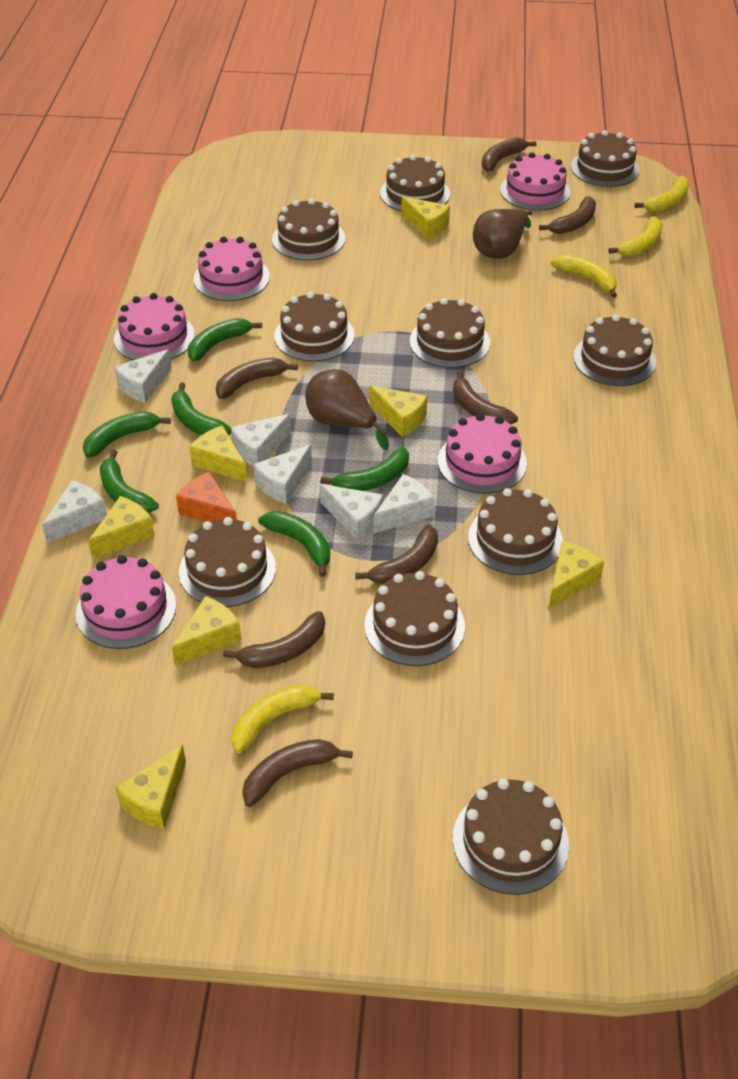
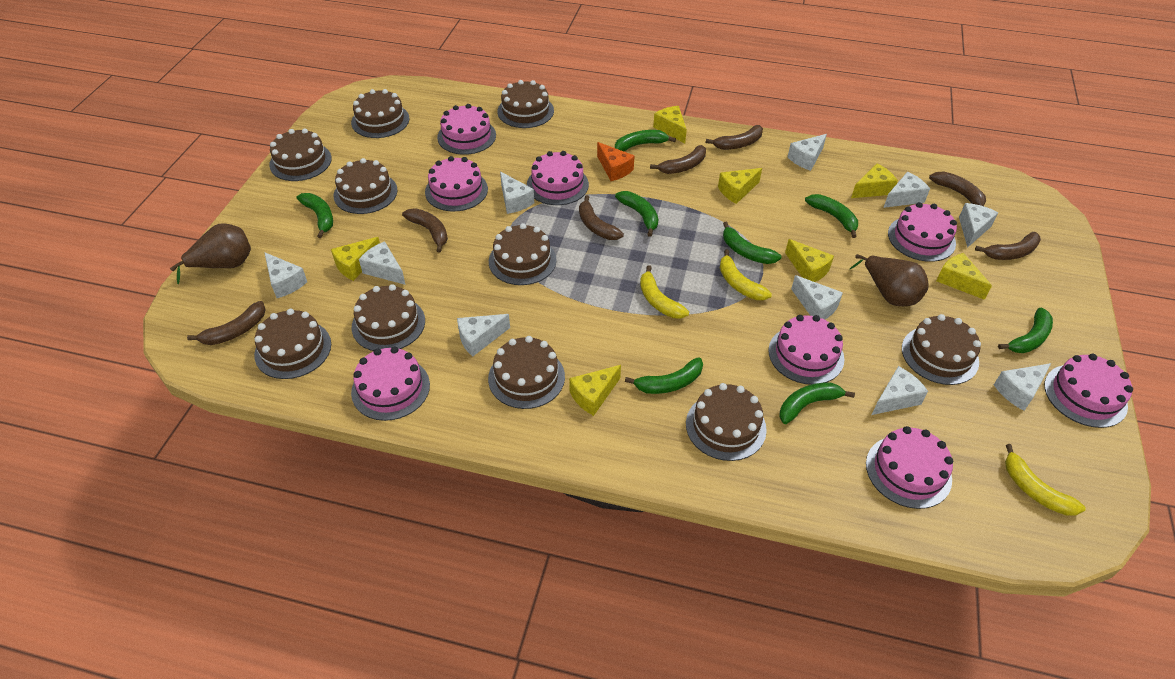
green banana: [83,411,171,458] [100,450,159,513] [171,383,231,435] [188,318,262,362] [258,511,330,577] [320,448,409,491] = 6 -> [297,193,333,238] [615,130,676,151] [615,191,658,237] [625,357,703,394] [723,222,781,264] [779,382,855,424] [805,194,858,238] [998,308,1053,353] = 8
pink cake: [76,555,176,649] [114,293,195,360] [193,237,270,301] [438,413,527,494] [500,152,570,211] = 5 -> [351,347,430,421] [425,156,488,211] [437,104,496,155] [527,151,589,205] [768,315,845,385] [866,426,953,509] [888,202,957,262] [1044,354,1133,428] = 8
white cheese: [42,481,107,543] [114,349,172,403] [231,414,291,466] [253,444,312,504] [320,484,383,541] [374,474,435,533] = 6 -> [264,252,307,298] [359,241,406,285] [457,314,510,356] [500,172,534,214] [788,134,827,171] [791,275,843,320] [872,366,928,415] [883,172,930,208] [959,203,998,248] [994,363,1051,411] = 10
yellow banana: [232,684,334,753] [551,254,617,298] [608,216,662,256] [634,176,689,212] = 4 -> [640,265,689,319] [720,250,772,300] [1005,444,1086,515] = 3

